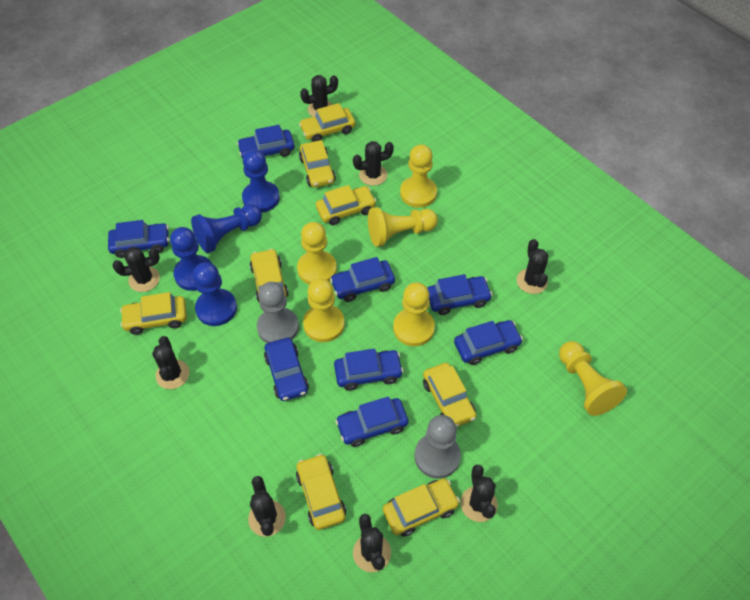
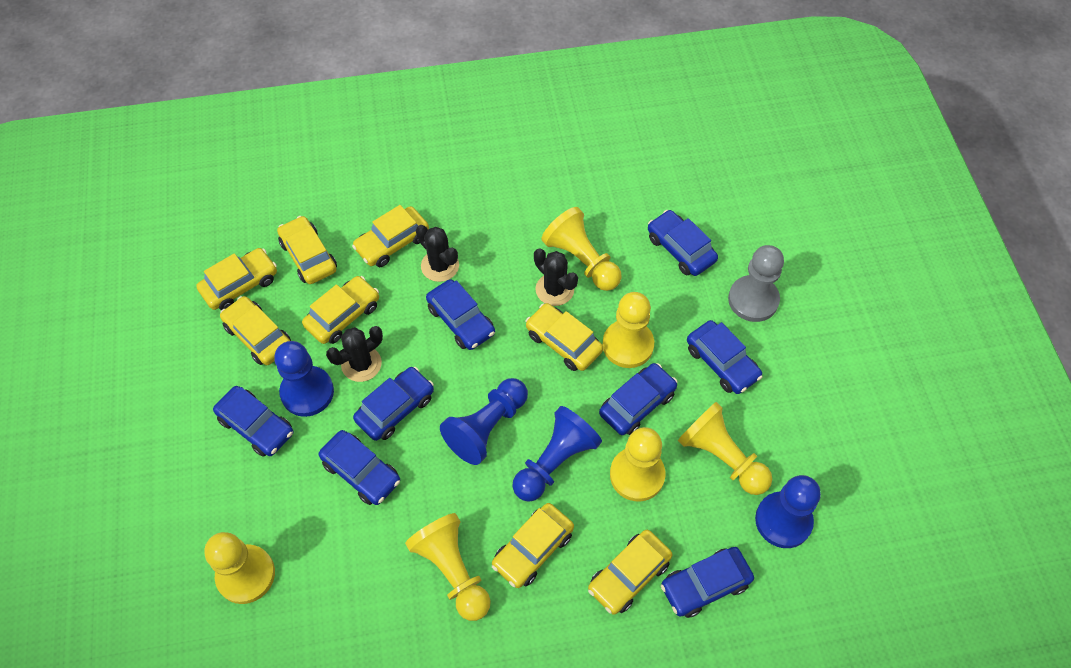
black cactus: [112,247,160,292] [152,336,189,389] [248,476,286,537] [300,75,338,117] [353,141,394,186] [353,514,391,572] [461,464,498,522] [517,239,548,294] = 8 -> [326,326,383,382] [416,225,459,282] [534,248,578,306] = 3
grey pawn: [257,282,299,343] [415,415,461,479] = 2 -> [728,245,784,322] = 1

